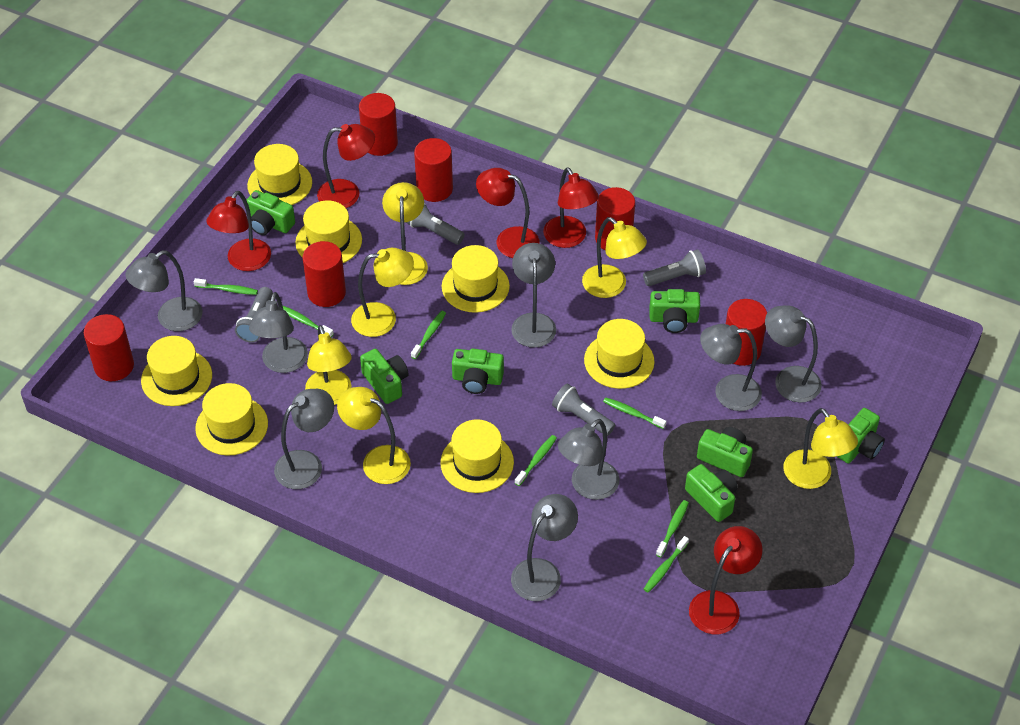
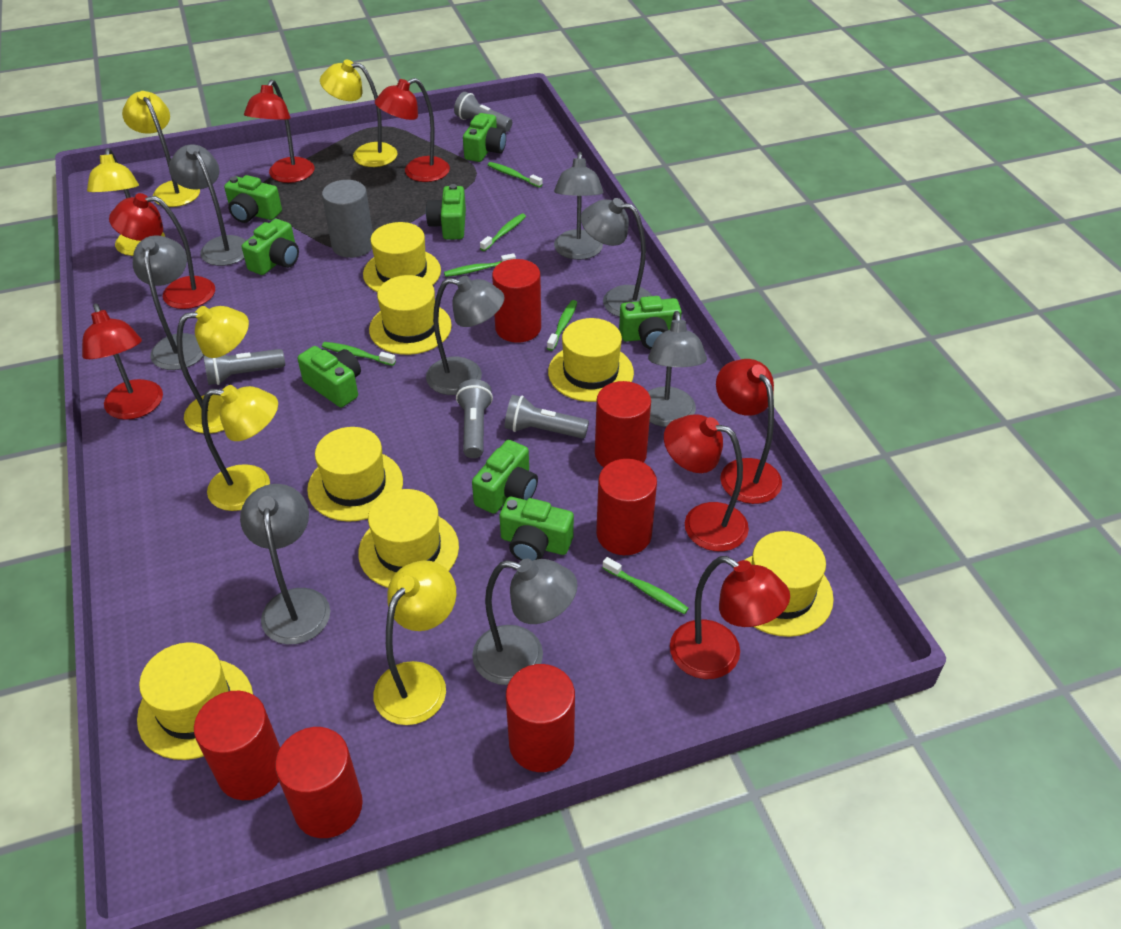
green camera: [247,190,295,235] [360,349,409,404] [452,349,504,394] [649,289,700,333] [685,464,738,522] [697,427,753,477] [836,408,885,463] = 7 -> [224,175,282,223] [242,219,299,275] [298,346,361,407] [426,184,466,240] [463,113,506,162] [472,440,538,514] [500,497,574,561] [619,296,682,350] = 8
green toothbrush: [194,278,258,295] [282,305,334,338] [411,311,446,359] [515,435,557,486] [603,398,666,429] [644,536,689,593] [656,500,689,557] = 7 -> [322,342,396,366] [444,253,516,277] [480,213,526,251] [488,162,543,188] [547,300,577,351] [603,557,689,614] = 6
grey cylinder: none = 0 -> [322,180,373,258] = 1
red lamp: [206,191,271,271] [317,124,375,208] [476,168,540,258] [543,167,599,248] [689,526,762,634] = 5 -> [82,303,163,420] [109,193,215,309] [244,79,314,183] [375,78,450,182] [664,414,749,551] [670,556,790,679] [716,359,782,504] = 7

